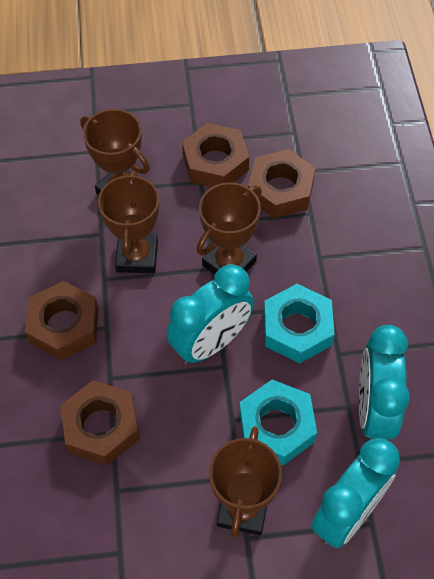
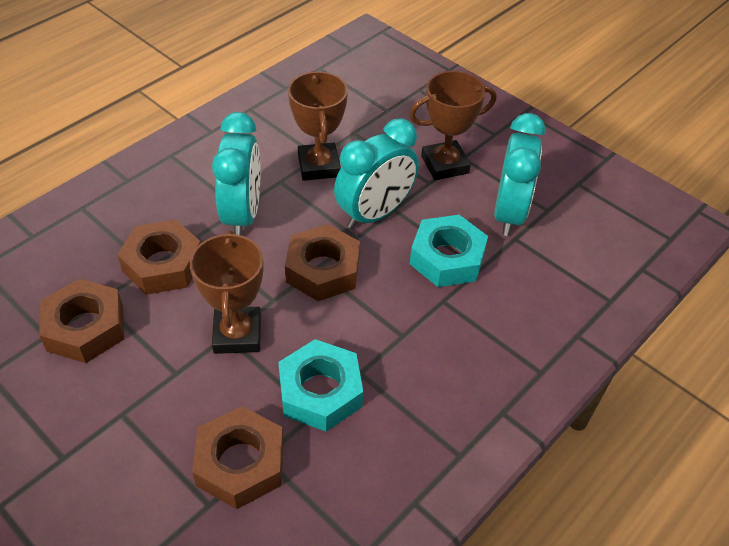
brown trophy: [80,109,150,195] [98,171,159,273] [196,182,262,274] [209,426,282,538] = 4 -> [190,230,264,354] [288,71,348,181] [409,71,497,180] = 3

